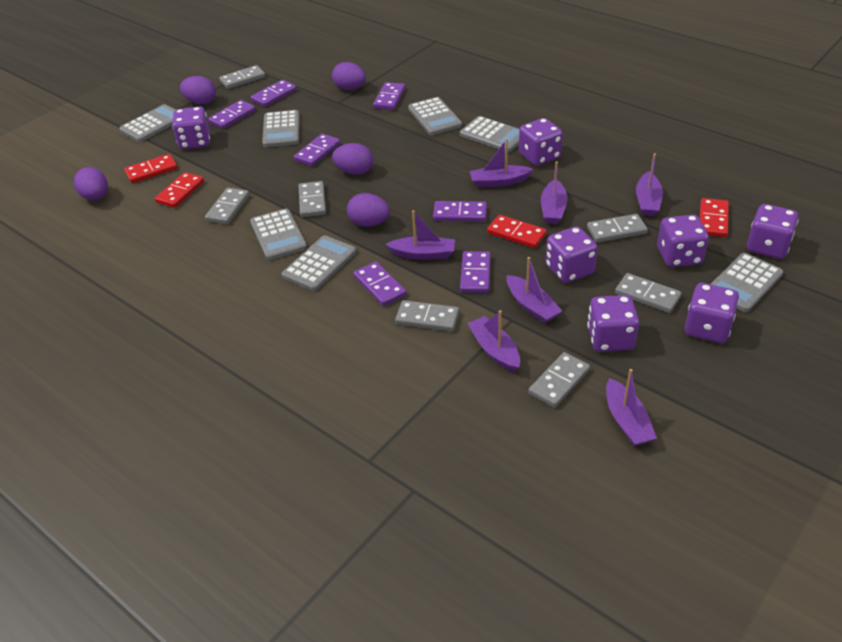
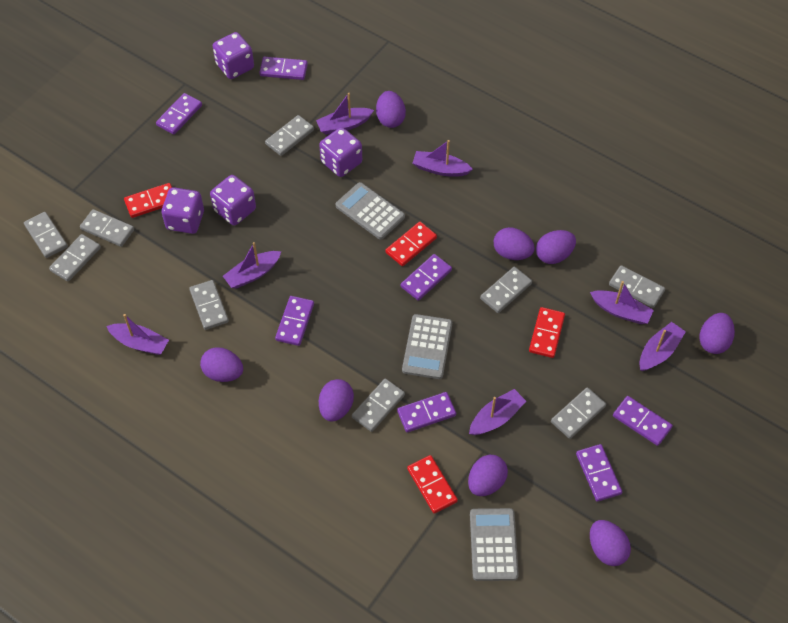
grey calculator: [119,104,175,142] [250,209,307,260] [262,110,299,147] [282,235,356,291] [408,97,462,135] [460,116,519,152] [711,253,783,312] = 7 -> [336,182,405,240] [402,314,452,379] [470,508,519,581] = 3
grey domino: [205,188,250,224] [219,65,265,89] [299,181,326,217] [395,300,459,332] [528,352,590,408] [587,214,648,243] [615,273,682,313] = 7 -> [24,212,68,258] [49,234,101,282] [80,209,134,247] [189,280,229,330] [265,115,314,156] [352,379,405,432] [480,267,532,313] [551,387,606,439] [609,265,665,308] = 9
purple dice: [172,106,210,150] [519,118,563,166] [546,226,598,283] [587,295,639,352] [657,215,709,267] [685,283,739,343] [747,204,799,259] = 7 -> [161,187,204,234] [210,175,256,226] [213,32,254,79] [319,127,362,177] = 4
purple egg: [74,167,108,200] [180,76,216,104] [332,62,366,90] [332,143,373,175] [347,193,390,227] = 5 -> [200,347,243,382] [319,379,354,421] [376,91,406,128] [468,455,508,496] [494,227,535,260] [536,230,576,264] [590,520,631,566] [699,313,735,354] = 8

